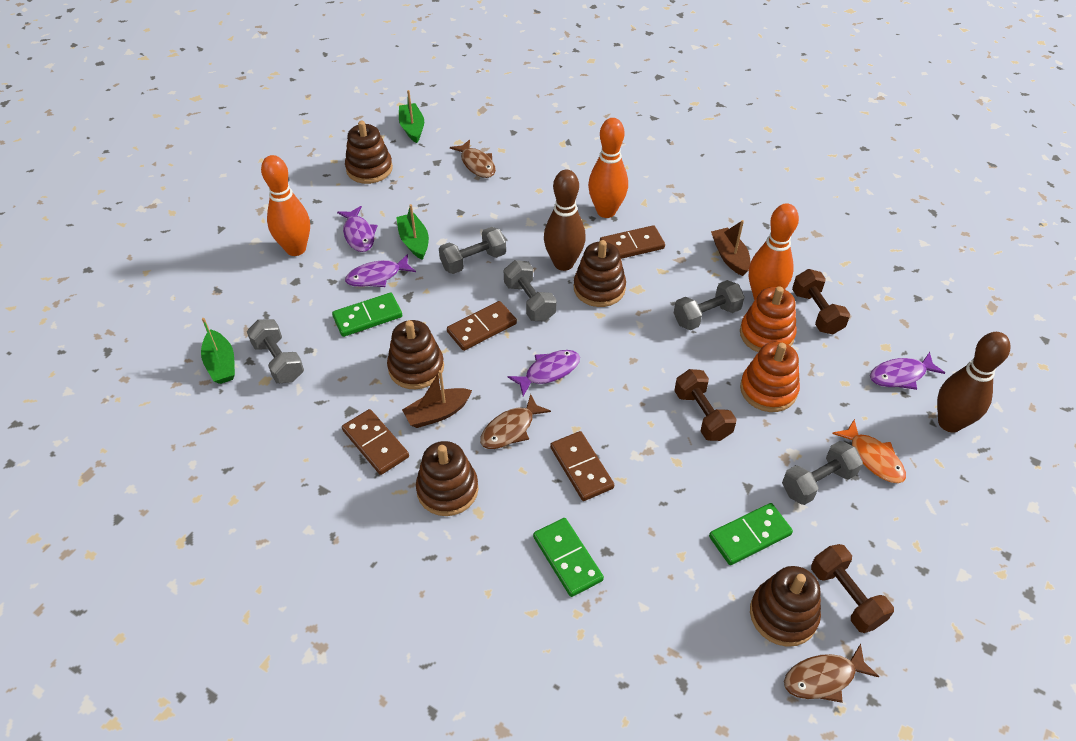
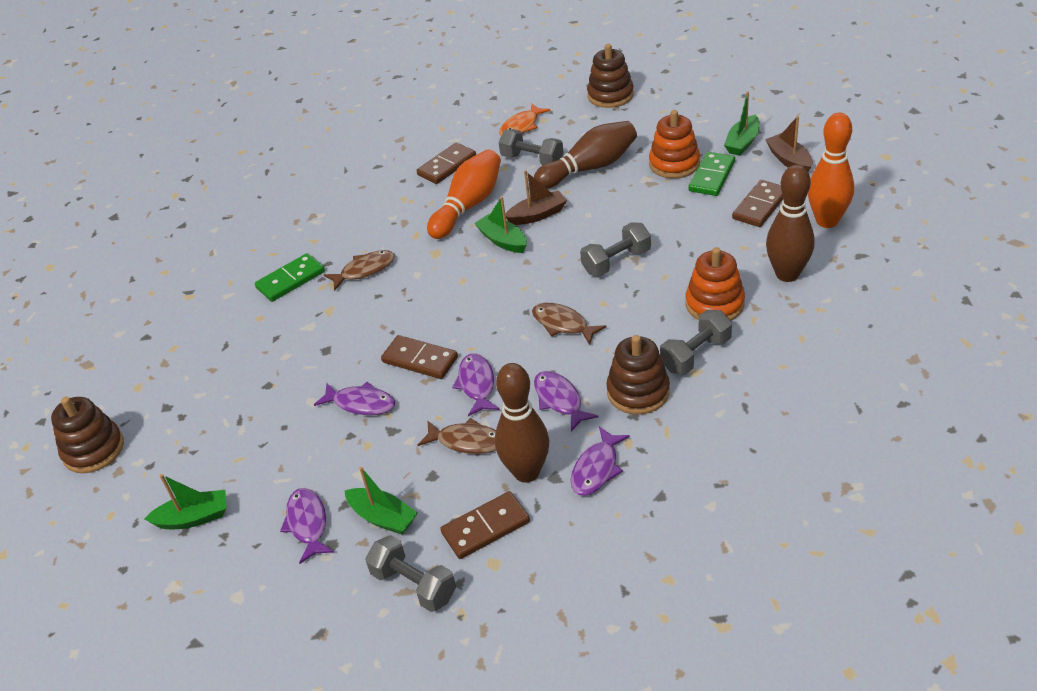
brown bowling pin: [544,170,586,271] [937,332,1011,433] = 2 -> [495,363,549,483] [534,121,637,189] [766,165,814,282] = 3
brown dumbbell: [674,369,737,441] [792,269,850,334] [811,544,894,633] = 3 -> none = 0
brown stacking toy: [345,121,393,184] [387,320,444,389] [416,441,479,516] [574,240,626,307] [750,566,821,647] = 5 -> [51,397,124,473] [587,44,634,108] [606,335,670,415] = 3
green boat: [201,318,235,384] [396,204,429,260] [399,90,424,143] = 3 -> [144,474,226,529] [345,467,418,534] [474,197,527,253] [724,92,760,156] = 4
green domino: [332,293,402,337] [533,518,604,597] [709,503,793,565] = 3 -> [255,253,325,302] [688,152,735,196] = 2
grey dumbbell: [247,319,304,383] [439,227,506,274] [504,260,557,321] [674,280,745,330] [782,441,863,505] = 5 -> [365,535,456,612] [499,129,564,165] [580,222,651,276] [660,310,732,375] = 4
orange bowling pin: [261,155,310,256] [588,118,628,218] [749,204,799,300] = 3 -> [427,150,501,239] [808,112,854,228] = 2
purple fish: [337,206,378,252] [345,254,416,287] [508,350,580,396] [870,352,945,390] = 4 -> [280,488,334,564] [314,382,395,415] [452,354,500,416] [534,371,599,431] [570,426,630,496] = 5

